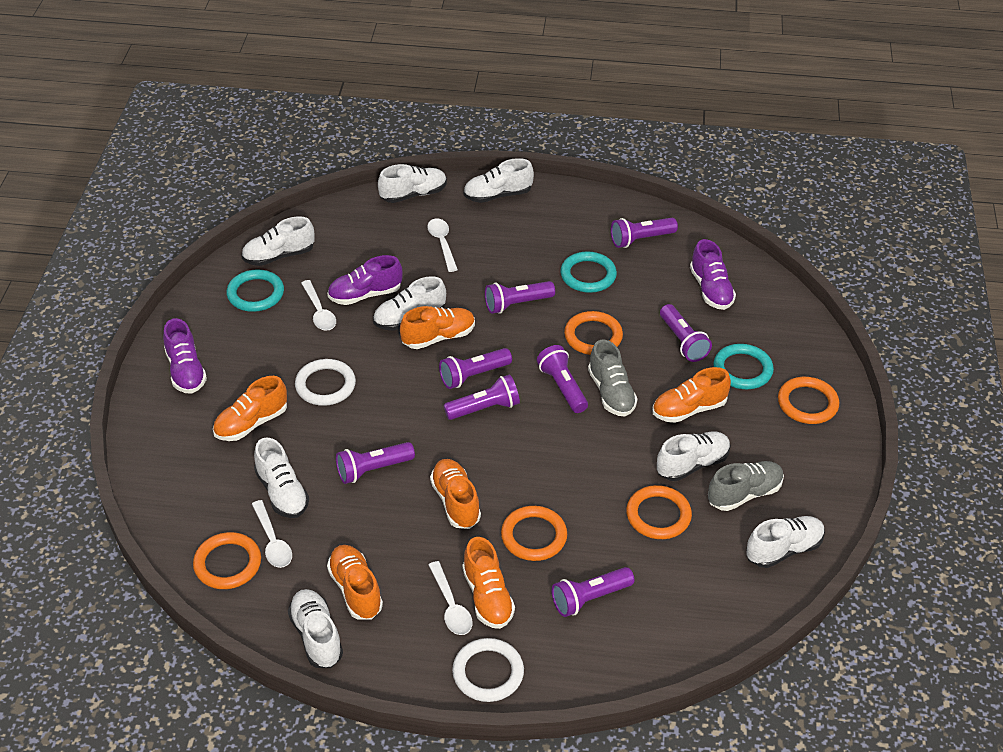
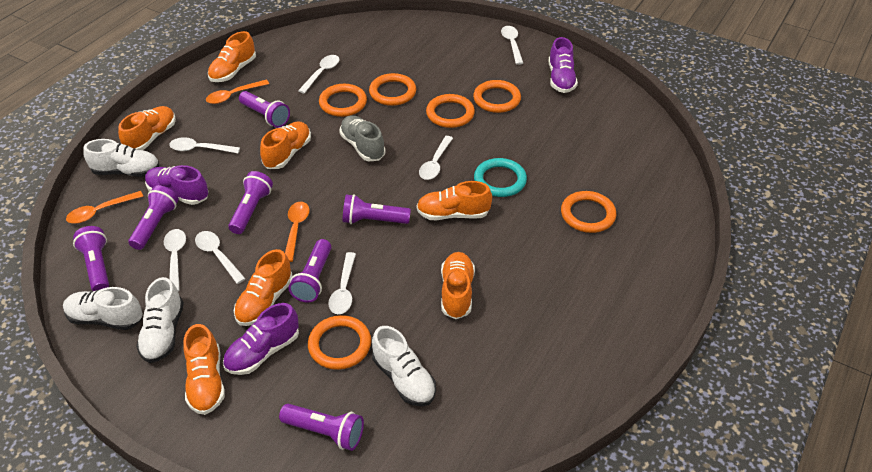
grey shoe: [588,340,638,416] [708,461,784,511] = 2 -> [339,115,386,161] = 1
orange ring: [193,532,261,589] [501,506,567,561] [564,311,623,355] [626,485,692,539] [778,377,839,424] = 5 -> [308,315,371,370] [319,84,367,117] [369,73,416,106] [426,94,475,128] [473,80,521,113] [561,191,616,233] = 6
orange shoe: [213,376,287,441] [327,545,383,620] [400,306,475,349] [430,459,481,529] [462,537,515,629] [652,367,731,423] = 6 -> [118,106,176,150] [183,324,225,415] [208,31,256,82] [234,249,293,326] [260,121,311,169] [416,181,492,220] [441,252,475,319] = 7
orange spoon: none = 0 -> [66,191,143,224] [206,80,269,104] [285,202,310,262] = 3
purple flashlight: [336,442,415,484] [439,348,512,389] [444,375,520,420] [485,281,555,314] [537,345,588,413] [552,567,634,617] [611,218,678,248] [660,304,712,362] = 8 -> [73,226,109,291] [128,185,179,250] [228,171,273,234] [239,91,290,128] [279,404,364,451] [289,239,331,303] [343,194,411,224] = 7
turquoise ring: [226,269,284,312] [561,251,617,293] [714,344,774,389] = 3 -> [474,158,527,197] = 1
white ring: [295,359,356,406] [452,638,524,702] = 2 -> none = 0
white shoe: [241,216,315,266] [254,437,309,518] [288,589,343,668] [373,276,446,331] [378,164,447,203] [463,158,534,203] [656,431,731,481] [746,516,825,568] = 8 -> [63,287,143,330] [83,139,160,177] [136,277,184,363] [372,326,436,406] = 4
white spoon: [252,500,292,568] [301,280,336,331] [427,218,458,272] [428,561,472,635] = 4 -> [164,229,186,291] [169,137,240,153] [195,231,246,284] [298,55,339,94] [328,252,356,314] [419,136,453,180] [501,26,523,65] = 7

